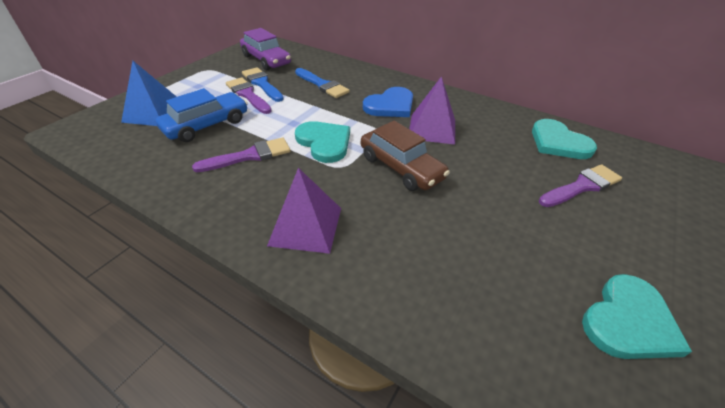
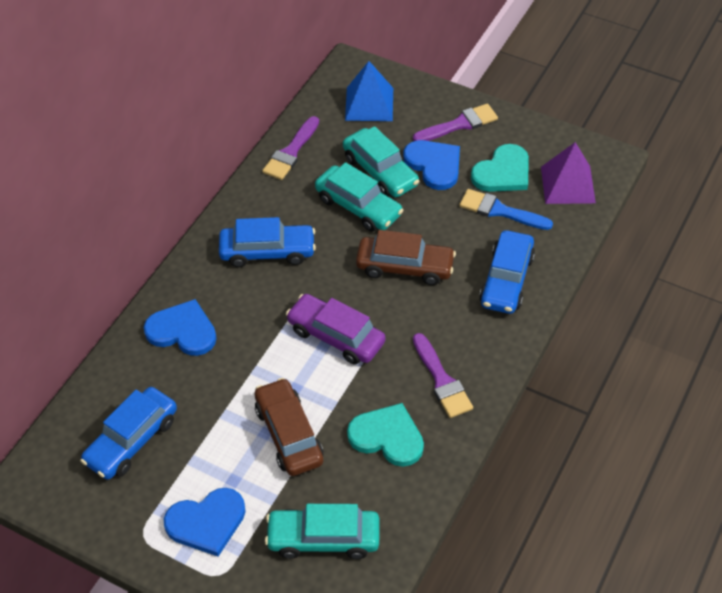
blue brush: [242,67,284,102] [295,68,350,98] = 2 -> [459,189,553,230] = 1
blue car: [156,88,248,142] = 1 -> [80,387,177,480] [219,217,316,267] [479,230,535,314] = 3
blue heart: [363,87,413,117] = 1 -> [144,299,217,356] [164,488,246,556] [403,140,460,190] = 3
brown car: [361,121,450,191] = 1 -> [255,378,323,476] [356,230,456,285] = 2
purple pyramid: [267,168,341,254] [410,76,455,145] = 2 -> [541,142,596,204] = 1
turquoise car: none = 0 -> [265,504,380,559] [315,162,404,232] [343,126,419,197] = 3
turquoise heart: [295,121,350,163] [532,119,597,159] [582,274,692,359] = 3 -> [347,403,424,467] [471,144,529,192] = 2

